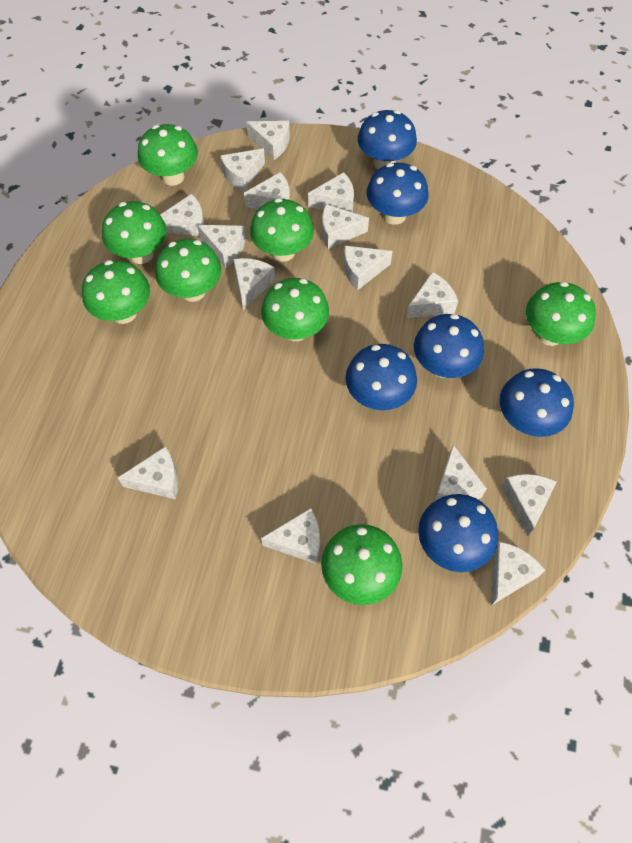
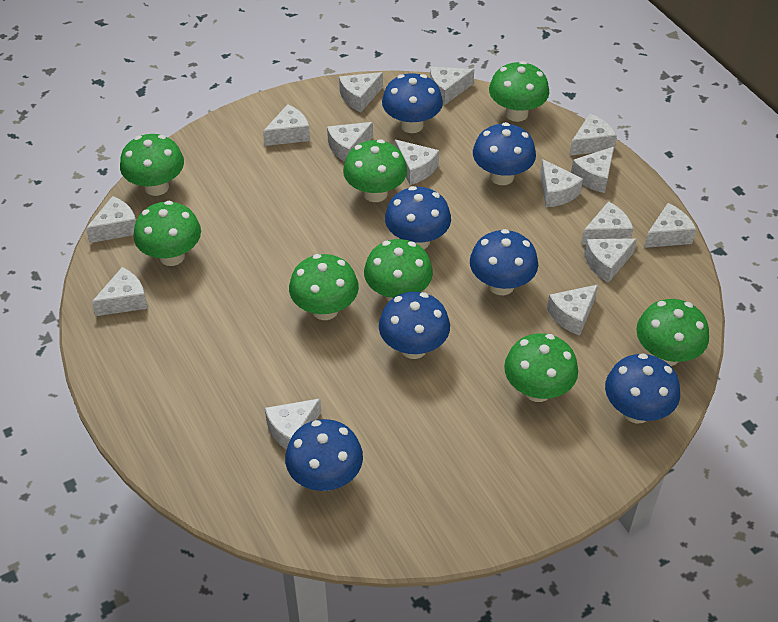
blue mushroom: [346,344,417,410] [358,110,417,169] [367,163,429,225] [414,314,484,378] [418,494,498,572] [499,368,574,437] = 6 -> [285,419,363,491] [379,292,450,359] [382,73,443,133] [385,186,451,249] [470,229,538,295] [473,122,536,185] [605,353,680,424] = 7

